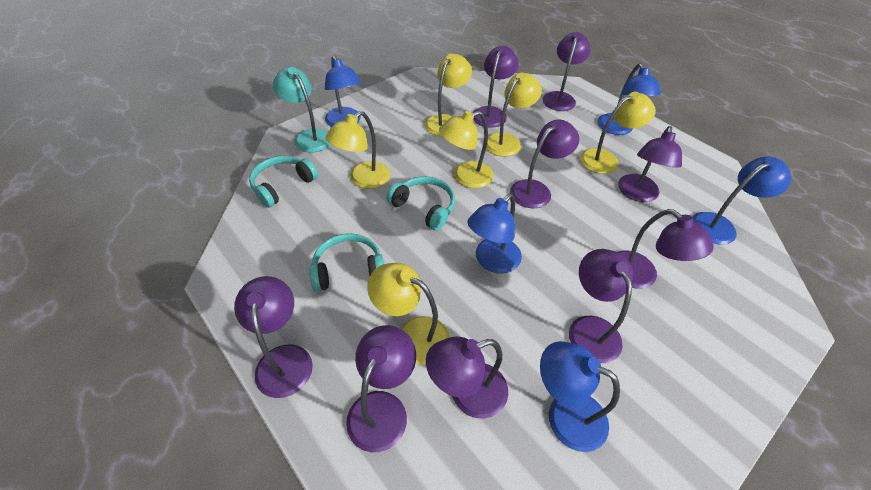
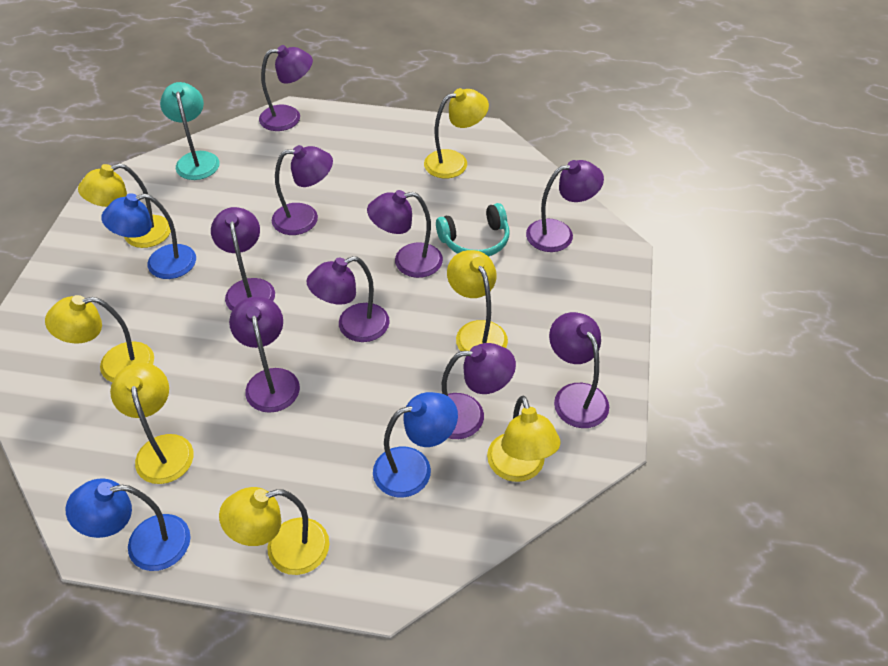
blue lamp: [325,55,361,127] [467,193,522,273] [540,341,620,452] [598,63,661,135] [692,157,791,245] = 5 -> [66,479,191,571] [101,193,196,279] [373,392,458,498] = 3
turquoise headphones: [249,156,318,208] [309,233,384,291] [386,176,455,231] = 3 -> [436,203,509,257] = 1
yellow lamp: [326,111,390,189] [367,263,450,365] [425,54,472,136] [439,111,494,188] [486,73,542,157] [580,92,656,174] = 6 -> [45,295,154,382] [78,163,171,248] [110,363,194,484] [219,487,329,575] [424,88,489,178] [447,250,508,351] [487,396,560,482] = 7

